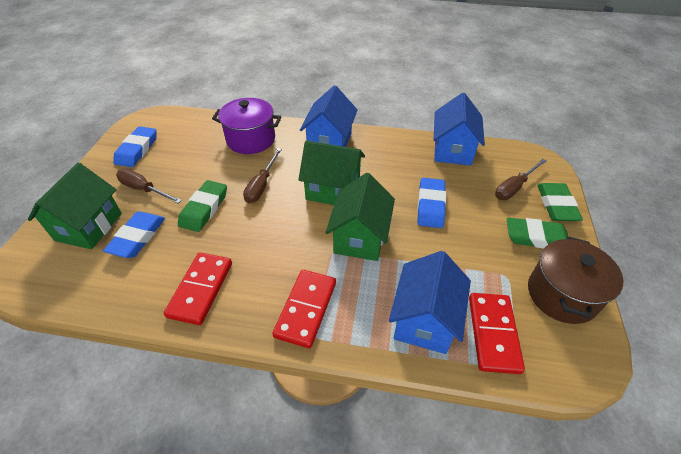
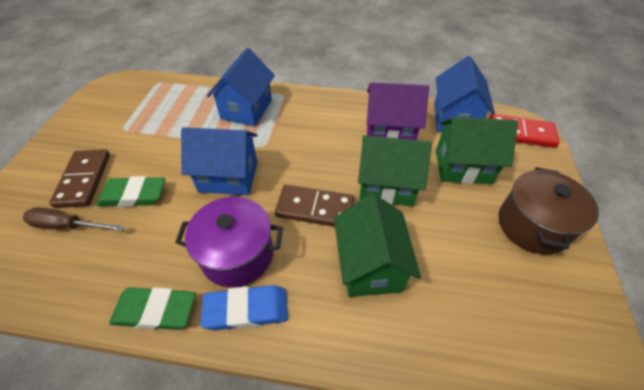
blue eraser: [103,212,165,258] [113,126,157,167] [417,178,446,228] = 3 -> [200,285,288,330] = 1
brown domino: none = 0 -> [49,149,110,208] [275,185,354,227] = 2
brown screwdriver: [116,169,182,204] [243,148,282,203] [495,159,546,200] = 3 -> [23,207,125,231] = 1
green eraser: [178,180,227,232] [507,217,568,248] [537,183,583,221] = 3 -> [96,176,166,207] [109,287,196,330] = 2
purple house: none = 0 -> [367,83,429,140] = 1
red domino: [164,253,232,325] [272,270,336,348] [469,293,525,374] = 3 -> [489,114,560,148] = 1

